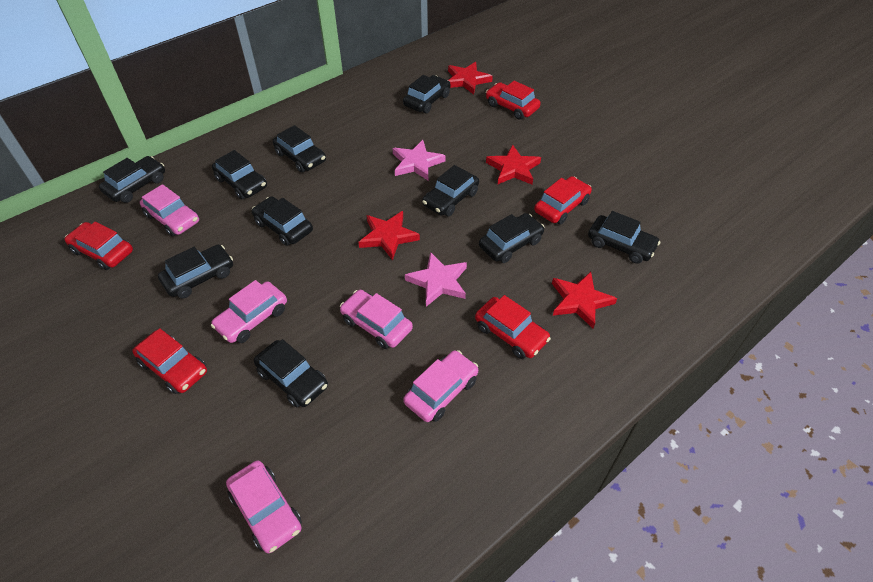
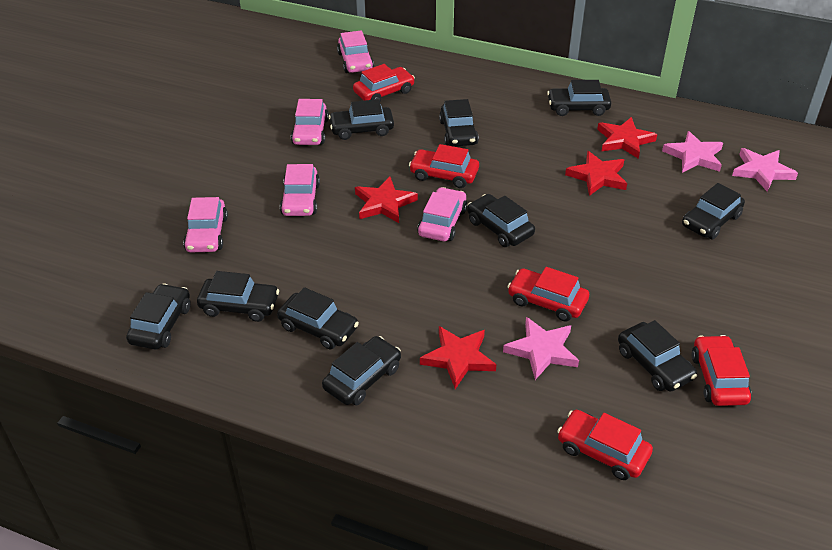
pink star: [393,140,446,180] [405,252,467,307] = 2 -> [503,317,579,380] [662,131,723,173] [732,148,798,192] = 3

